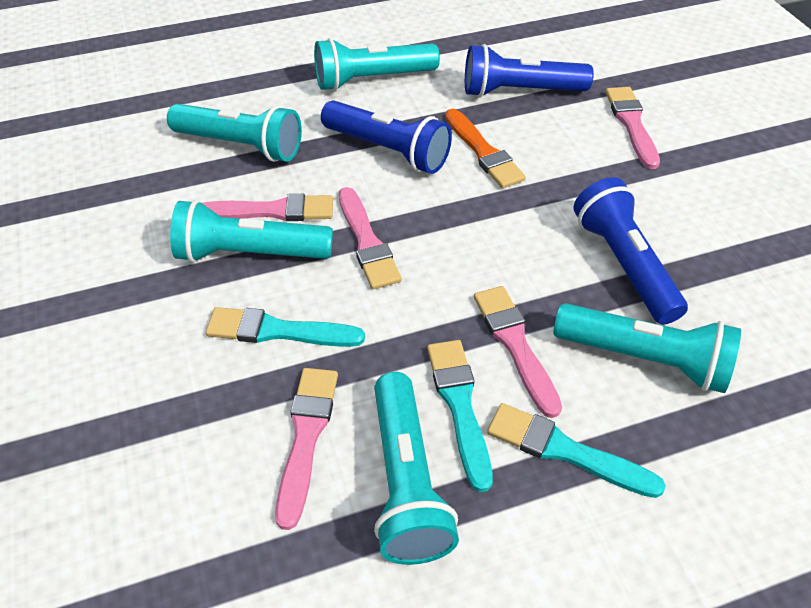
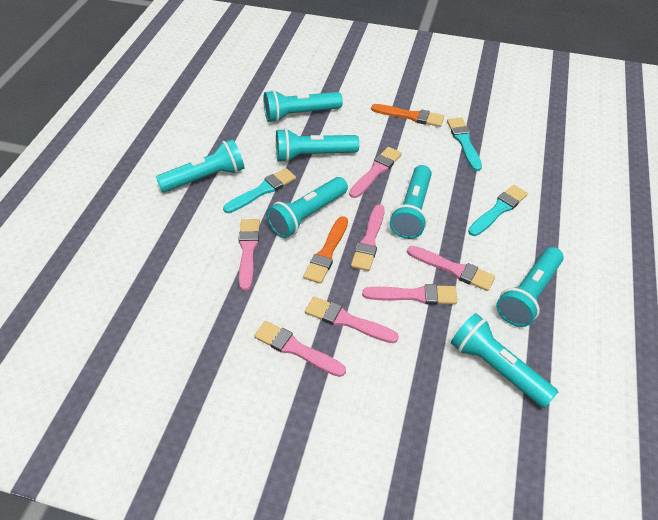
blue flashlight: [321,101,452,174] [465,44,594,97] [573,177,688,325] = 3 -> none = 0
orange brush: [445,109,526,188] = 1 -> [303,216,348,284] [371,104,444,127] = 2
pink brush: [202,194,333,221] [275,368,338,530] [339,187,402,289] [474,286,562,418] [605,87,660,169] = 5 -> [238,219,260,291] [254,321,346,377] [305,297,399,343] [349,147,402,198] [351,204,385,271] [362,284,457,305] [407,246,495,291] = 7
turquoise flashlight: [167,104,302,162] [170,200,333,263] [314,38,440,91] [374,372,459,565] [553,303,741,393] = 5 -> [156,139,244,192] [263,90,343,122] [266,177,348,238] [276,128,359,163] [390,165,432,239] [451,313,558,408] [496,247,564,327] = 7

